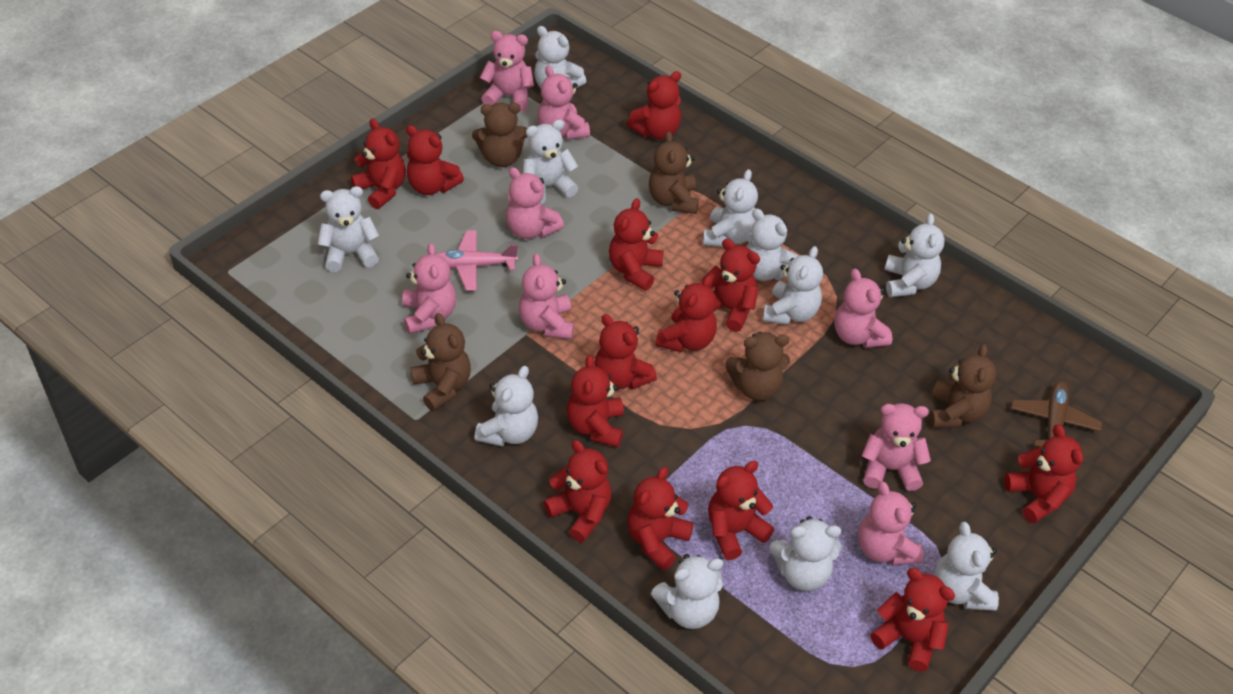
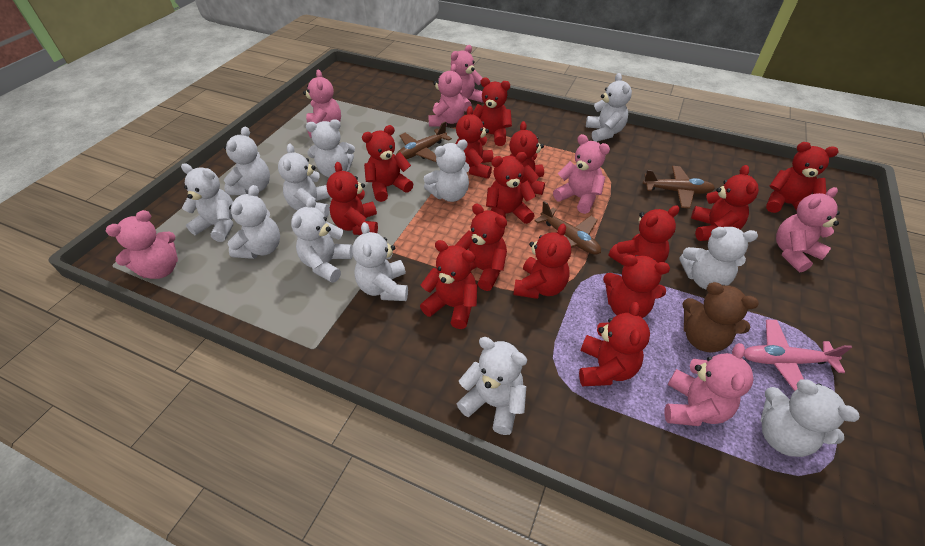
brown plane: [1011,381,1102,447] = 1 -> [396,122,452,162] [534,201,601,255] [643,166,715,209] = 3
brown teddy bear: [411,313,471,411] [472,102,528,167] [649,131,699,214] [726,332,790,401] [930,344,996,428] = 5 -> [682,282,759,353] = 1
pink teddy bear: [402,243,456,334] [480,31,534,111] [506,167,564,239] [519,254,574,339] [538,65,590,140] [834,269,892,348] [858,481,923,566] [862,403,931,491] = 8 -> [106,210,178,279] [303,70,341,138] [429,64,465,127] [451,45,484,111] [553,134,610,214] [664,343,754,426] [776,187,840,272] = 7
red teddy bear: [351,118,406,209] [406,125,464,195] [543,440,612,542] [567,355,624,447] [595,314,657,390] [609,198,664,291] [627,71,681,139] [628,467,694,570] [656,275,717,352] [701,239,760,332] [708,461,774,560] [870,568,955,672] [1004,424,1083,523] = 13 -> [326,162,378,235] [362,125,413,202] [420,240,477,329] [455,204,507,291] [456,106,493,179] [473,77,512,146] [486,152,536,224] [509,121,545,195] [514,224,571,299] [579,302,650,386] [603,255,670,318] [609,205,680,266] [691,165,759,241] [766,142,838,213] = 14
white teddy bear: [318,186,379,272] [475,366,538,446] [523,119,578,205] [534,26,586,89] [651,554,723,629] [703,169,758,247] [746,209,798,281] [763,246,823,325] [770,516,841,591] [885,213,945,297] [934,522,999,611] = 11 -> [181,163,233,242] [224,127,270,195] [228,185,280,259] [278,144,330,217] [291,197,353,283] [306,119,355,177] [352,222,408,301] [424,139,470,202] [457,337,527,435] [586,73,632,142] [679,227,758,290] [760,379,860,457] = 12

